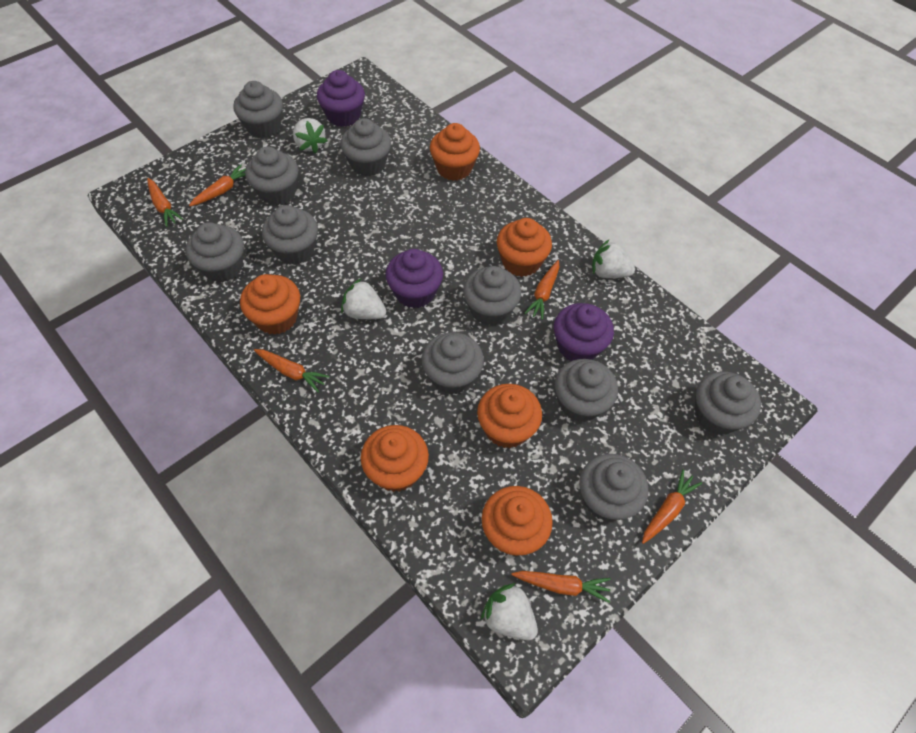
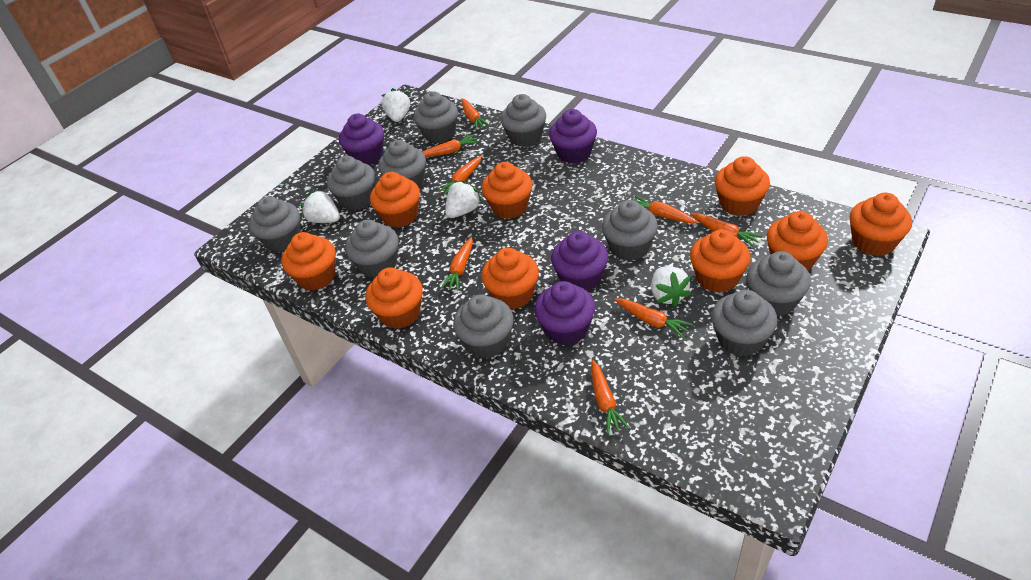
orange carrot: [147,178,183,227] [189,165,246,206] [254,349,330,392] [511,571,611,603] [524,260,559,320] [642,469,702,544] = 6 -> [422,134,479,157] [438,156,482,194] [441,237,473,290] [461,98,490,130] [592,360,629,434] [614,299,693,338] [634,196,698,223] [690,213,763,247] = 8
orange cupcake: [240,274,300,335] [361,425,429,492] [430,123,480,181] [477,384,542,448] [482,486,553,556] [497,218,552,277] = 6 -> [281,232,336,290] [365,267,423,329] [370,172,420,228] [481,248,539,309] [482,162,532,219] [690,229,751,293] [715,156,770,216] [767,211,828,271] [850,193,912,256] = 9
purple cupcake: [317,70,365,127] [385,249,443,308] [554,303,614,361] = 3 -> [339,114,384,165] [534,281,595,345] [549,109,597,164] [551,231,608,291] = 4

